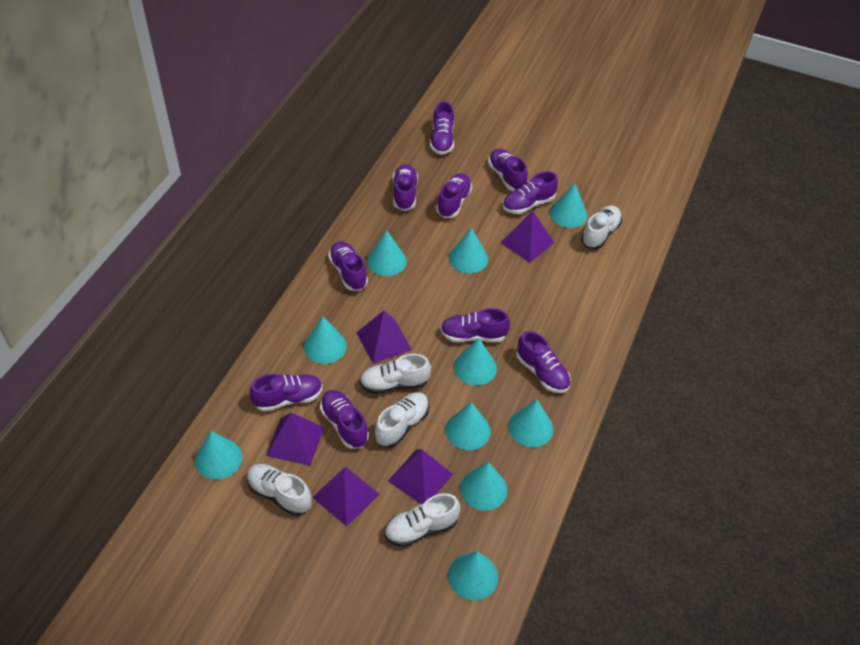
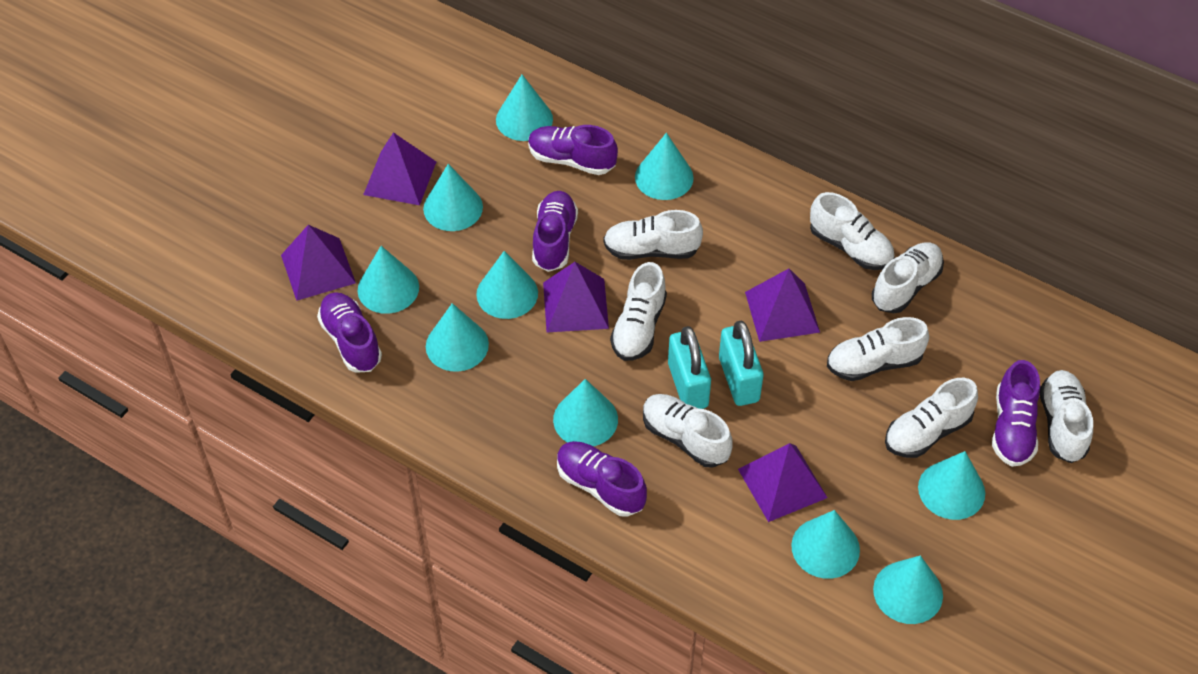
purple shoe: [250,374,323,412] [320,390,369,449] [328,241,368,291] [393,164,418,211] [430,101,454,155] [436,173,472,218] [440,308,510,342] [488,148,528,191] [503,171,558,214] [517,331,571,393] = 10 -> [317,292,382,373] [528,125,618,175] [532,191,578,272] [557,441,647,517] [992,360,1040,467] = 5
turquoise padlock: none = 0 -> [668,326,711,409] [719,321,763,406] = 2
white shoe: [247,464,312,516] [359,354,431,394] [375,392,429,448] [384,493,461,547] [581,206,622,249] = 5 -> [603,210,703,260] [610,262,667,361] [643,394,733,468] [810,192,895,270] [827,317,929,381] [872,242,944,313] [885,378,978,458] [1040,370,1093,463] = 8

